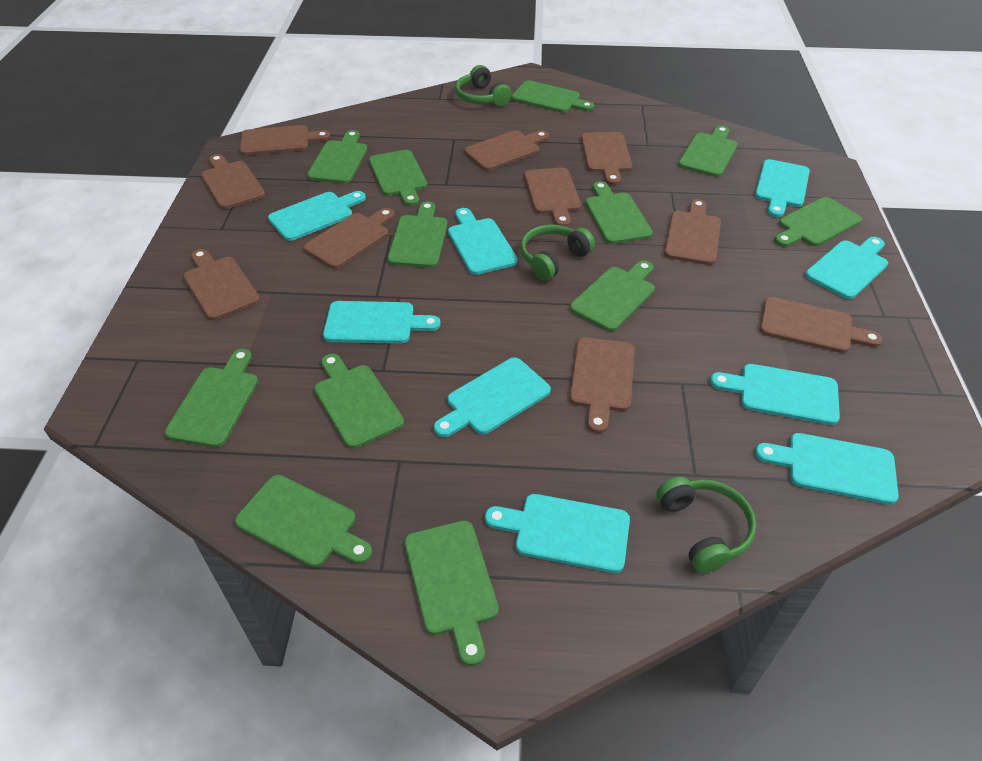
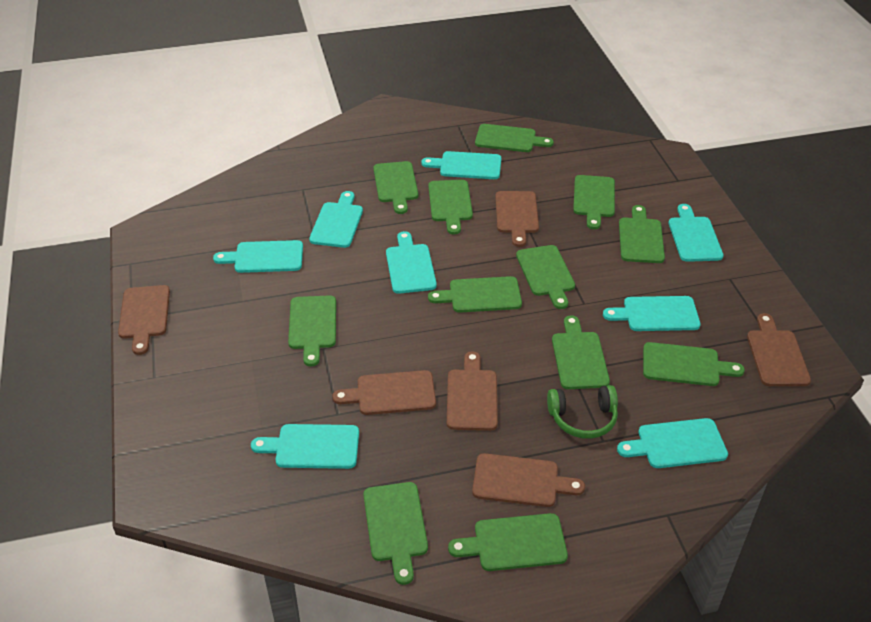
brown cutting board: [183,249,260,320] [201,154,265,209] [240,125,331,155] [303,208,395,269] [464,130,549,171] [524,167,581,227] [570,337,635,433] [581,132,632,185] [664,199,721,265] [760,297,883,353] = 10 -> [118,285,170,355] [332,370,436,415] [447,351,498,431] [472,453,585,507] [495,191,539,247] [747,313,811,386] = 6
green headphones: [455,65,512,106] [520,224,595,281] [656,477,756,573] = 3 -> [547,385,618,439] = 1
turquoise cutting board: [268,191,366,241] [323,301,441,344] [434,358,551,437] [448,208,518,275] [485,494,630,573] [710,364,840,425] [755,159,810,217] [755,433,899,505] [805,237,888,299] = 9 -> [213,240,303,273] [251,424,359,469] [309,191,363,248] [386,231,437,294] [421,151,501,179] [603,296,701,331] [617,418,728,468] [668,204,724,262] = 8

